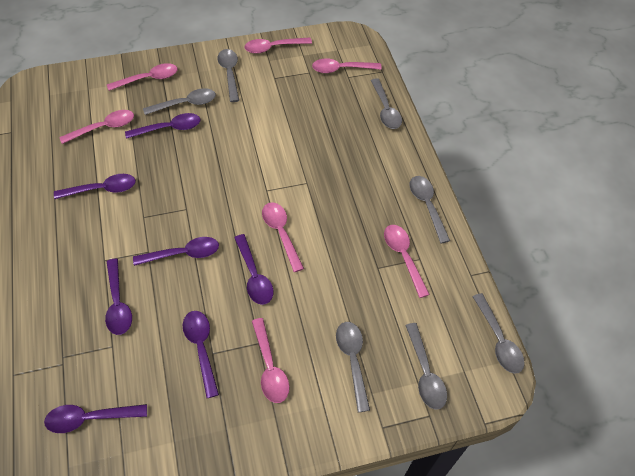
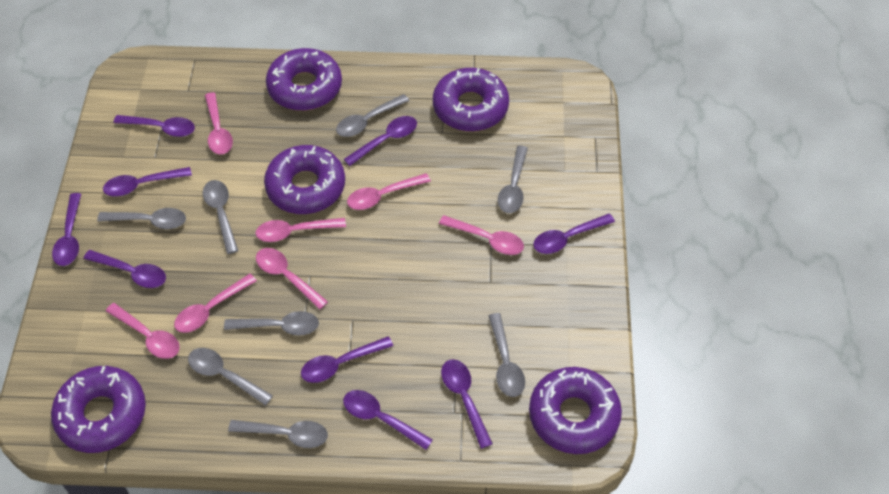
grey spoon: [143,88,216,115] [217,49,239,102] [336,322,370,412] [371,78,402,129] [405,323,447,409] [410,176,450,243] [472,293,525,374] = 7 -> [97,208,186,229] [188,348,273,406] [203,180,238,254] [224,311,319,335] [228,420,328,448] [336,94,409,137] [488,313,525,397] [498,146,528,213] = 8
purple donut: none = 0 -> [51,366,146,453] [264,145,345,214] [266,48,342,111] [433,68,509,131] [529,367,622,454] = 5
purple spoon: [44,404,147,433] [54,174,136,199] [105,259,132,335] [125,113,200,139] [133,237,219,266] [183,311,219,398] [234,234,274,305] = 7 -> [52,193,81,266] [84,250,166,288] [103,167,192,197] [113,115,195,137] [301,336,393,383] [343,390,433,450] [344,116,417,166] [441,359,493,449] [533,214,615,254] = 9

